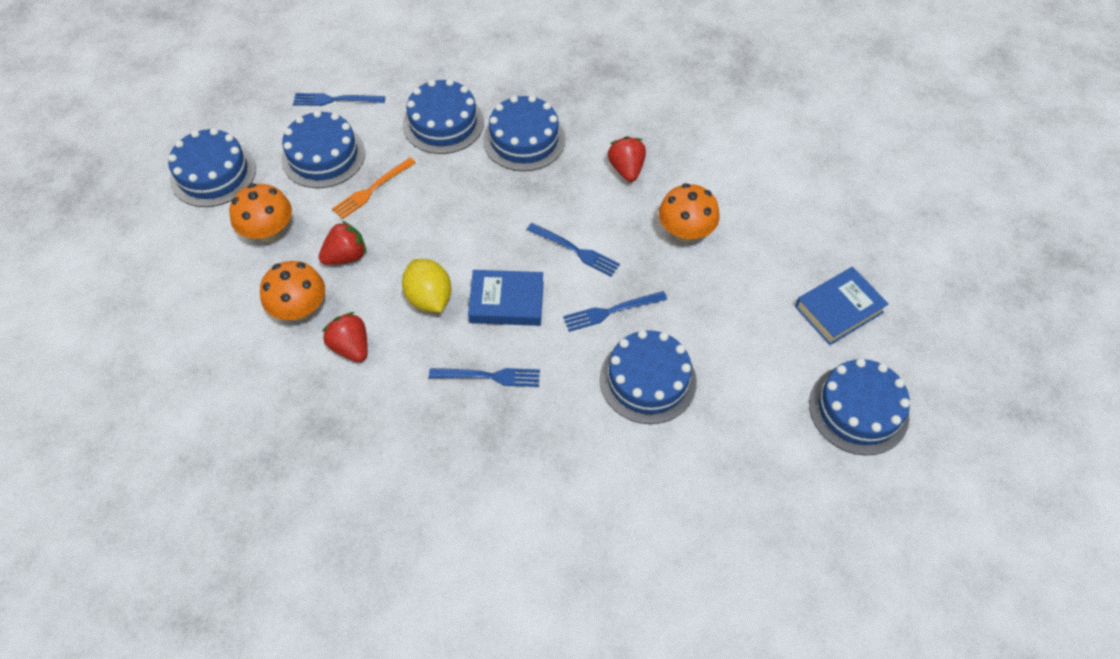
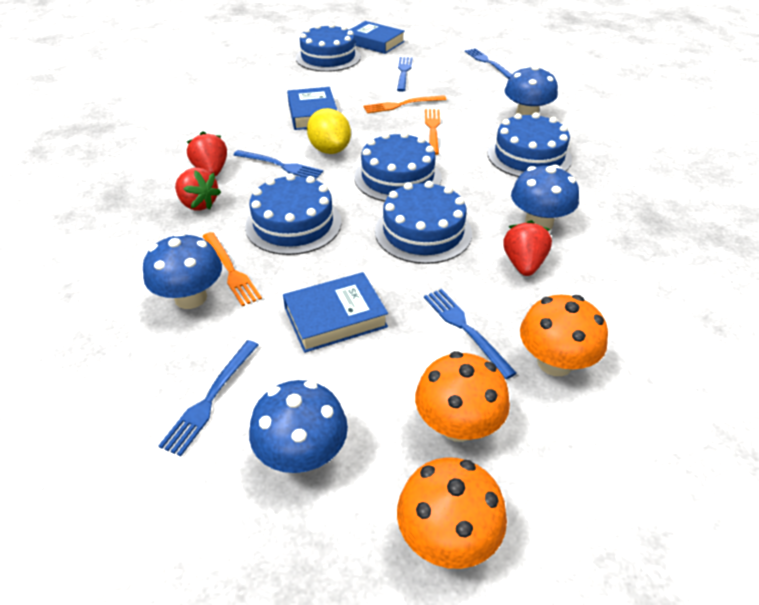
blue book: [468,270,544,326] [795,267,889,345] = 2 -> [283,272,388,353] [287,87,337,130] [349,21,405,54] = 3
blue cake: [168,128,256,207] [281,110,365,188] [403,79,484,154] [483,95,566,171] [600,330,697,424] [809,358,910,456] = 6 -> [245,173,341,255] [296,23,361,72] [354,132,441,202] [375,181,472,264] [488,112,572,177] = 5
blue fork: [293,93,385,106] [429,368,540,387] [527,223,620,277] [563,291,667,332] = 4 -> [159,340,258,456] [234,150,323,180] [397,57,412,92] [424,289,517,379] [465,48,512,79] = 5
blue mushroom: none = 0 -> [143,232,222,309] [249,380,348,473] [505,65,558,115] [511,165,579,229] = 4
orange fork: [332,158,416,219] = 1 -> [202,232,262,306] [363,95,447,113] [425,109,440,155] = 3

